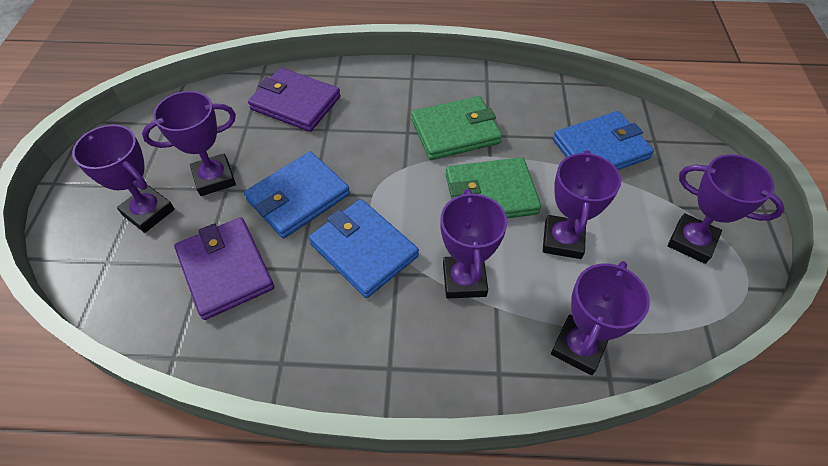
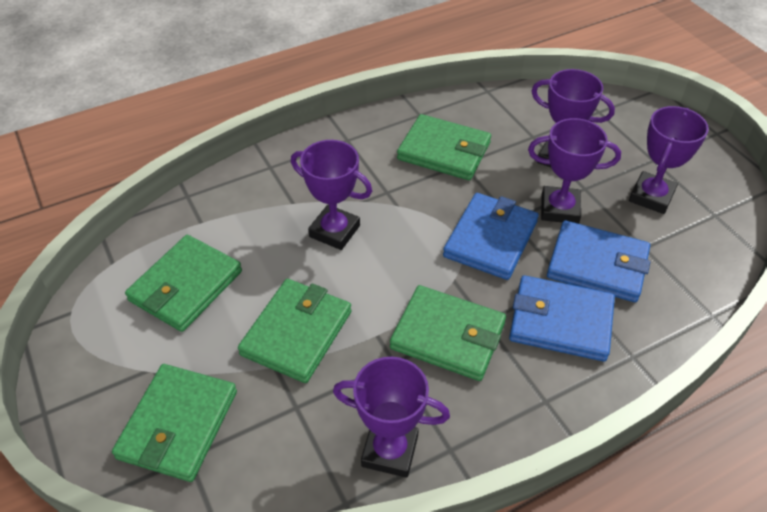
green wallet: [411,96,502,160] [445,157,541,218] = 2 -> [112,364,237,482] [125,235,242,332] [238,279,352,383] [390,285,506,381] [397,114,491,180] = 5
purple trophy: [72,125,175,233] [142,91,236,196] [441,189,507,299] [543,150,621,259] [551,261,650,375] [668,154,785,264] = 6 -> [291,140,372,250] [333,357,450,478] [528,118,621,224] [532,69,615,167] [629,106,709,214] = 5
purple wallet: [174,217,274,320] [248,68,341,132] = 2 -> none = 0

